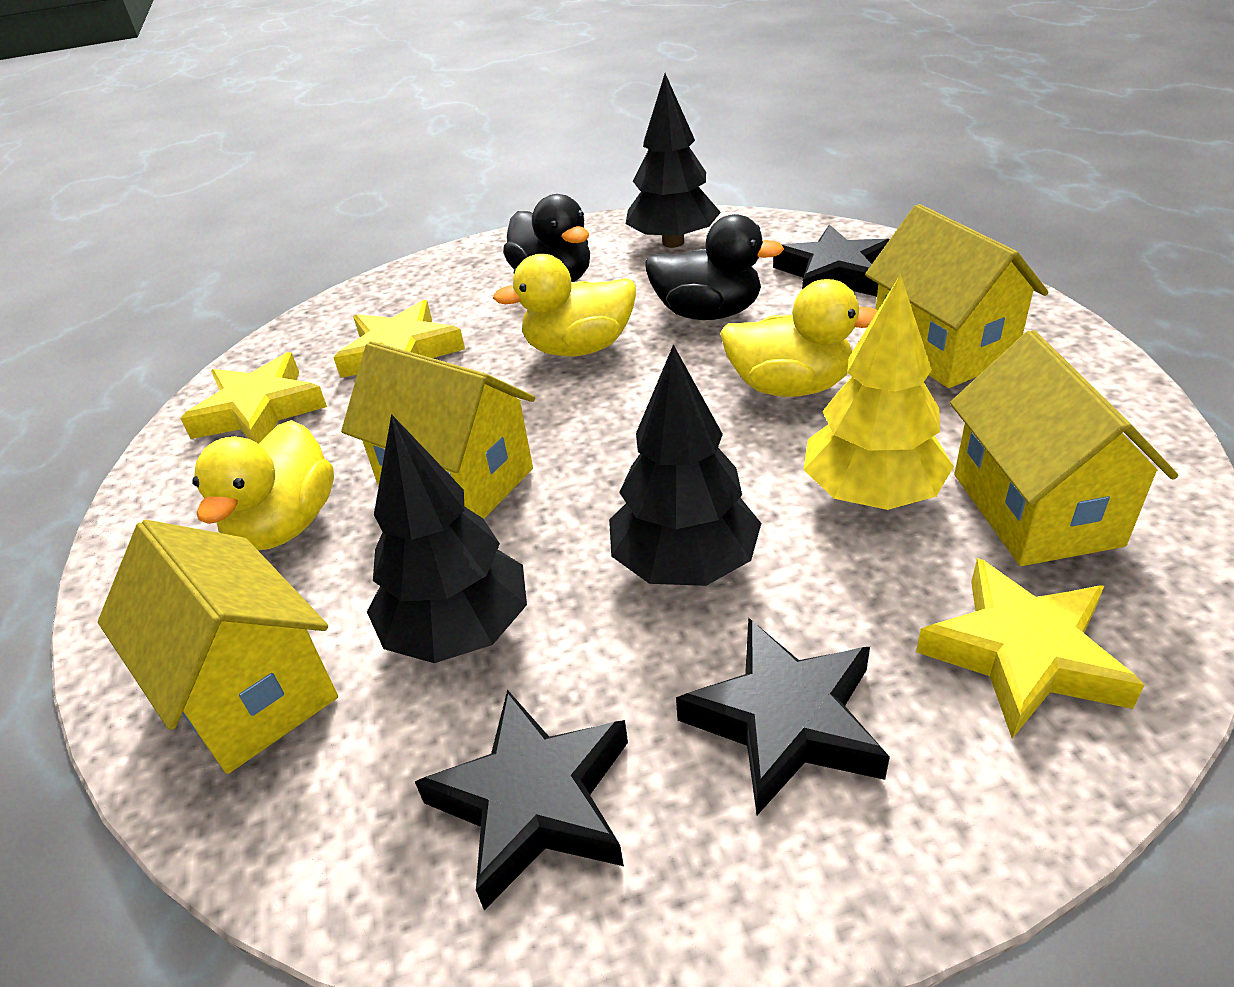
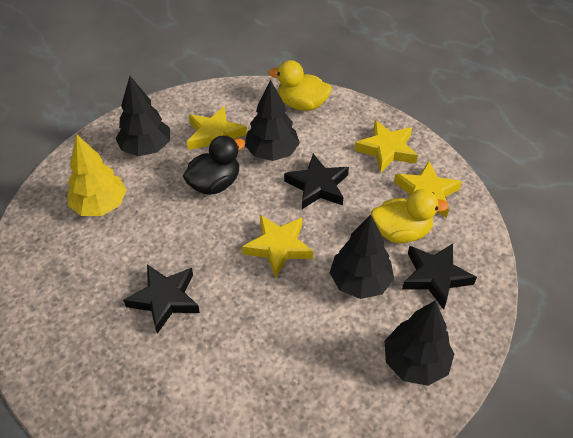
black duck: [503,194,590,282] [645,214,784,320] = 2 -> [183,136,246,195] = 1
black tree: [367,414,527,663] [609,344,761,586] [626,73,721,248] = 3 -> [115,76,170,156] [245,80,300,161] [330,214,394,299] [385,300,454,386] = 4
yellow duck: [192,420,334,550] [493,254,636,357] [720,279,878,397] = 3 -> [268,60,332,111] [371,189,449,243] = 2
yellow house: [98,520,338,774] [341,341,535,519] [865,204,1048,388] [950,330,1178,566] = 4 -> none = 0
yellow star: [180,352,327,444] [333,300,465,378] [916,558,1145,739] = 3 -> [187,106,247,150] [242,215,313,278] [354,120,418,173] [394,161,462,218] = 4

